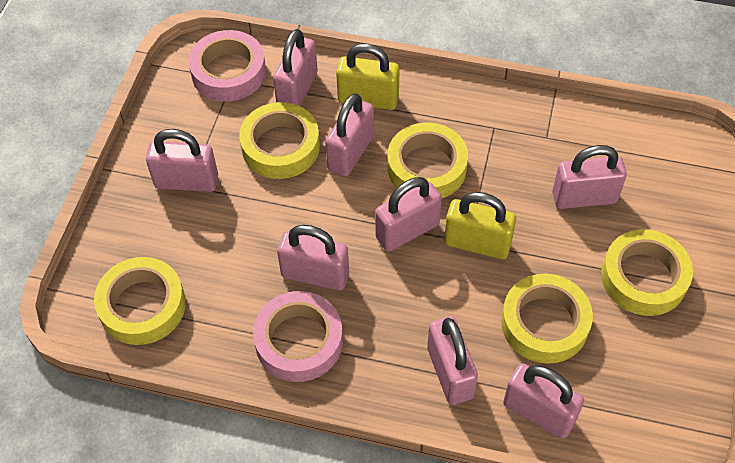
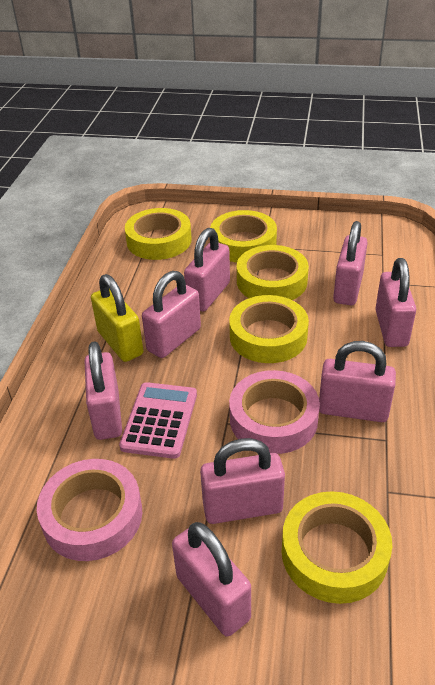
pink calculator: none = 0 -> [119,382,197,459] = 1
yellow padlock: [336,44,400,110] [444,192,516,259] = 2 -> [91,274,144,362] = 1

